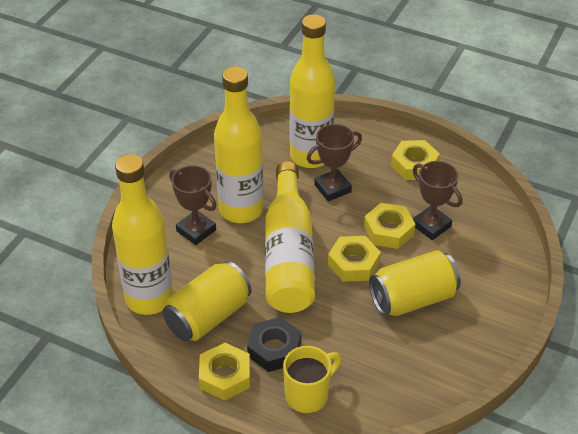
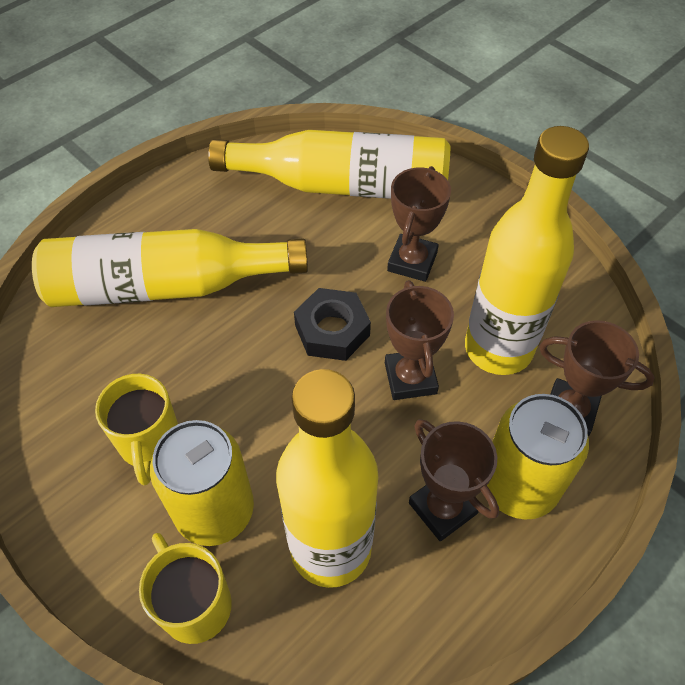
brown trophy: [169,165,217,245] [307,124,362,201] [413,161,463,240] = 3 -> [385,281,454,400] [387,166,451,282] [409,419,499,541] [539,320,655,437] = 4
yellow mug: [283,346,341,413] = 1 -> [95,374,178,485] [139,533,232,644] = 2
yellow nut: [199,343,250,401] [328,236,381,282] [364,203,415,249] [391,140,440,180] = 4 -> none = 0

